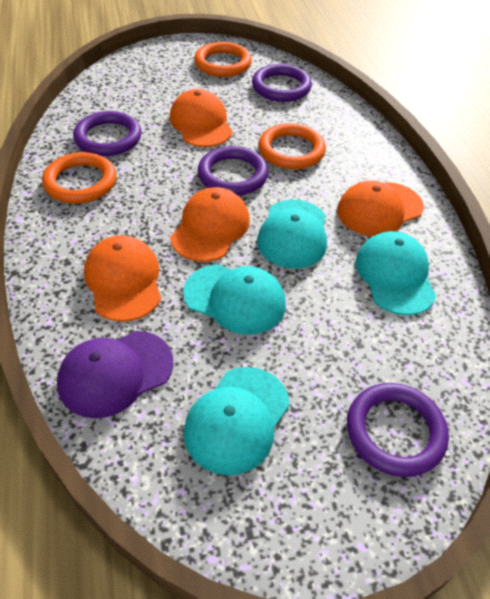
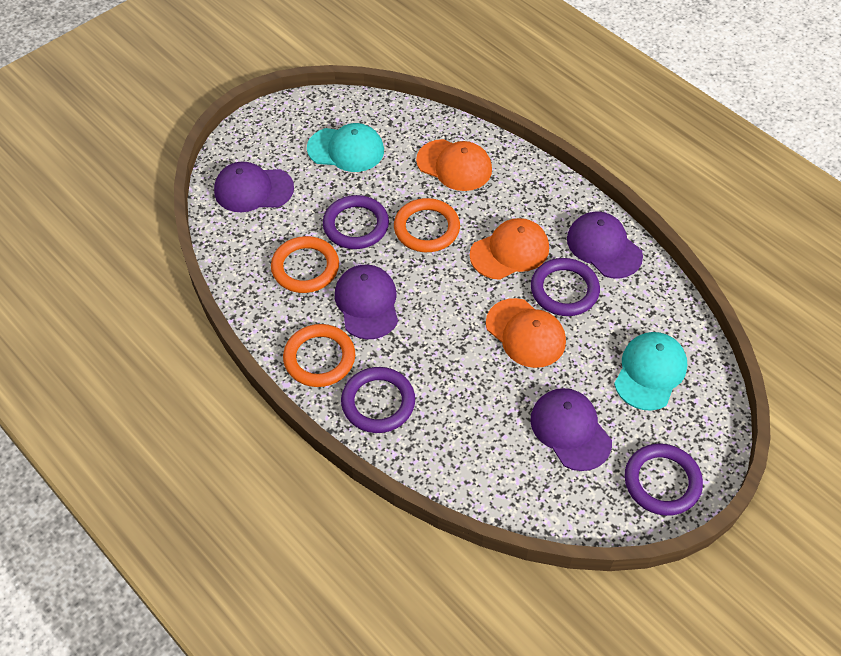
orange cap: [84,235,161,322] [169,89,233,147] [170,187,250,262] [337,180,424,236] = 4 -> [416,139,492,191] [470,218,549,280] [486,298,566,368] = 3
purple cap: [57,331,174,418] = 1 -> [214,162,294,212] [335,264,398,339] [530,388,612,471] [567,212,643,278] = 4
turquoise cap: [183,264,286,335] [184,367,290,475] [257,200,327,269] [355,231,436,315] = 4 -> [307,123,384,172] [614,332,687,411] = 2

